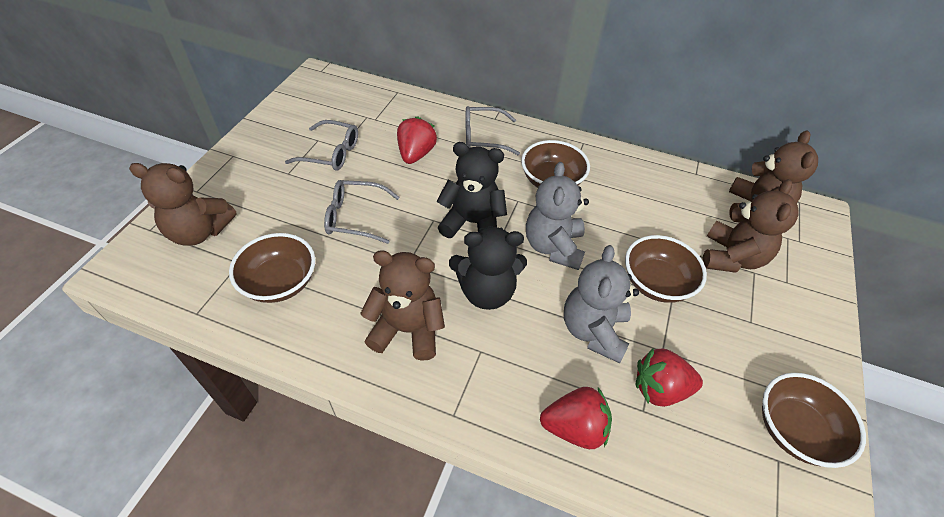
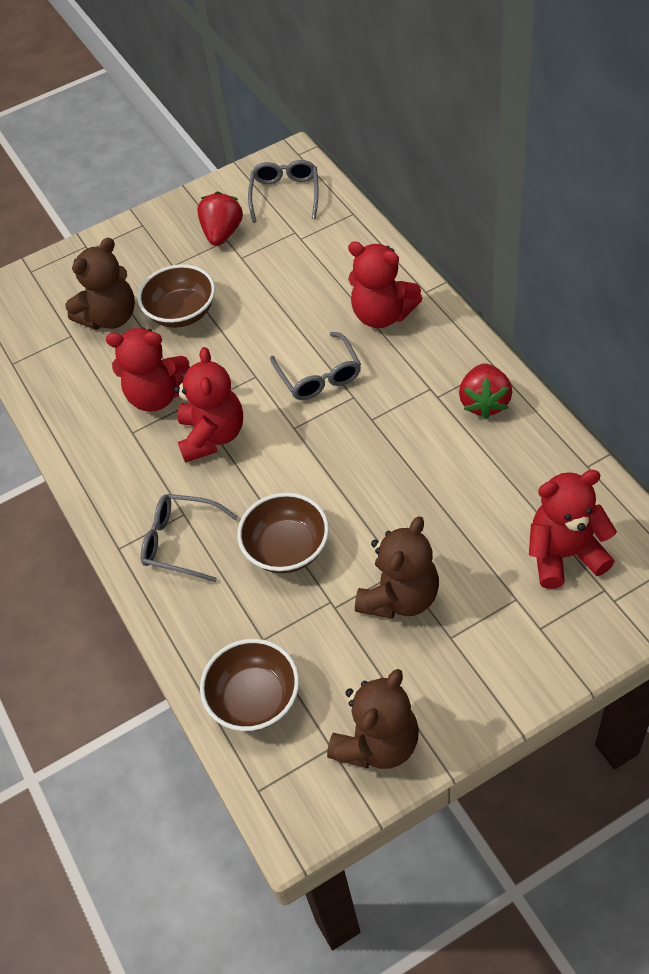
black teddy bear: [436,142,507,238] [449,226,527,310] = 2 -> none = 0
brown bowl: [229,233,315,303] [521,140,590,188] [625,235,707,303] [762,373,866,468] = 4 -> [138,264,215,328] [200,639,299,731] [237,493,329,573] = 3
brown teddy bear: [129,163,237,246] [360,250,445,361] [702,179,798,273] [729,130,818,220] = 4 -> [65,237,135,330] [327,669,419,769] [355,516,439,619] = 3
grey teddy bear: [526,162,589,270] [564,245,639,363] = 2 -> none = 0
red strawberry: [397,116,437,164] [540,387,612,449] [636,348,703,407] = 3 -> [197,192,243,246] [459,363,512,419] = 2
red teddy bear: none = 0 -> [106,328,190,412] [174,347,243,463] [348,241,423,328] [529,470,617,589] = 4

